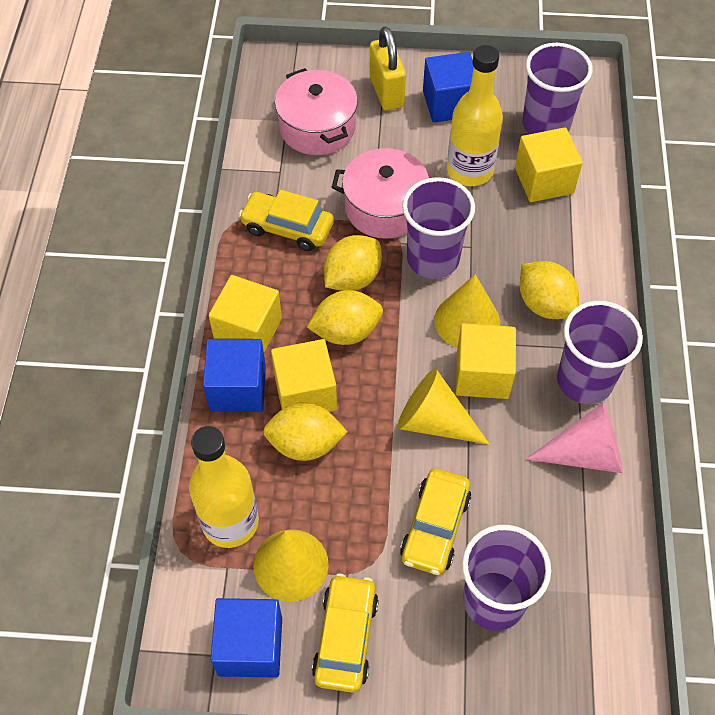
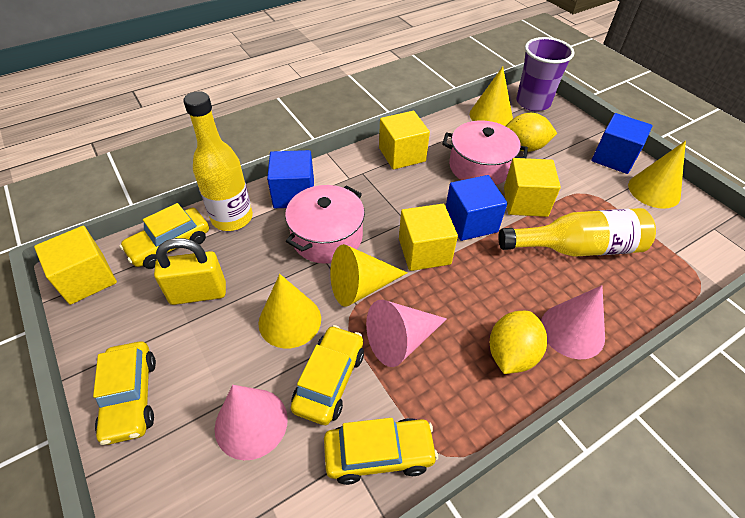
pink cone: [526,403,623,473] = 1 -> [215,385,288,460] [366,300,447,367] [541,285,605,359] = 3
purple cup: [402,177,475,279] [462,525,551,630] [522,43,593,134] [557,301,643,404] = 4 -> [516,37,574,111] = 1
yellow car: [239,190,334,251] [312,574,379,693] [400,469,471,575] = 3 -> [93,341,156,445] [119,203,209,269] [291,325,364,425] [324,418,438,485] = 4
yellow cone: [254,529,329,602] [397,369,490,445] [434,274,500,348] = 3 -> [258,274,321,348] [330,244,408,307] [470,67,513,126] [628,141,686,209] = 4
yellow lemon: [263,402,347,461] [307,290,383,345] [324,235,382,291] [520,261,579,319] = 4 -> [490,311,547,374] [506,113,557,152] = 2

